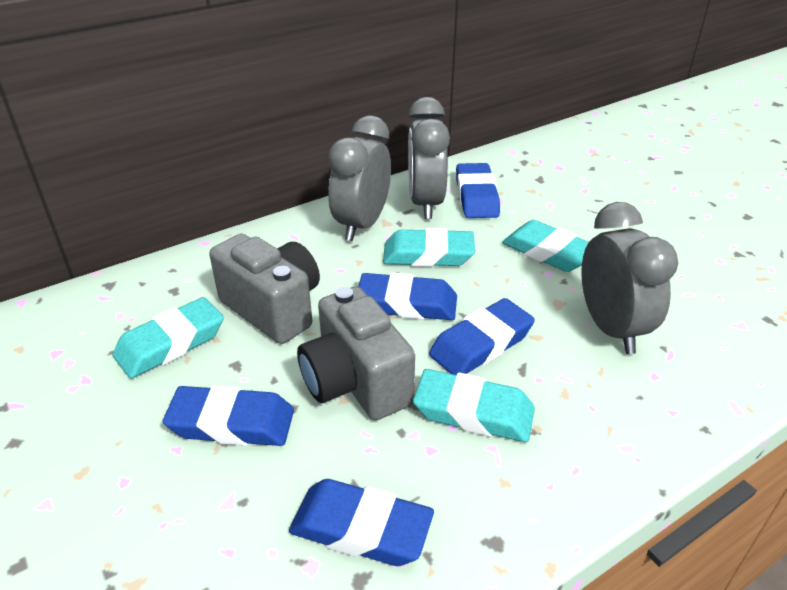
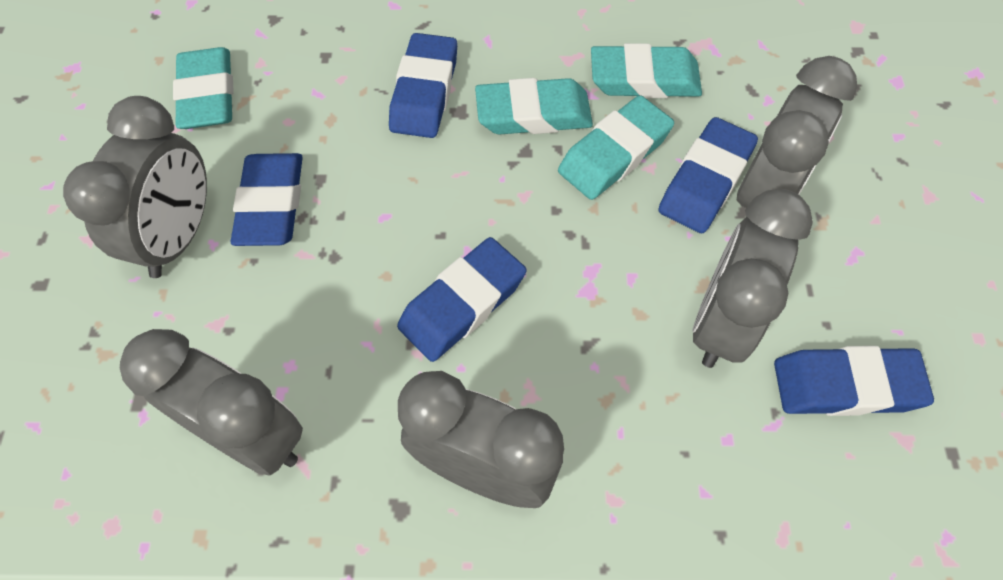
grey camera: [209,234,320,344] [297,287,415,420] = 2 -> none = 0
grey clock: [328,116,391,241] [408,97,450,219] [581,202,678,354] = 3 -> [63,96,207,278] [120,329,303,476] [398,371,564,508] [692,189,813,368] [737,56,857,217] = 5

